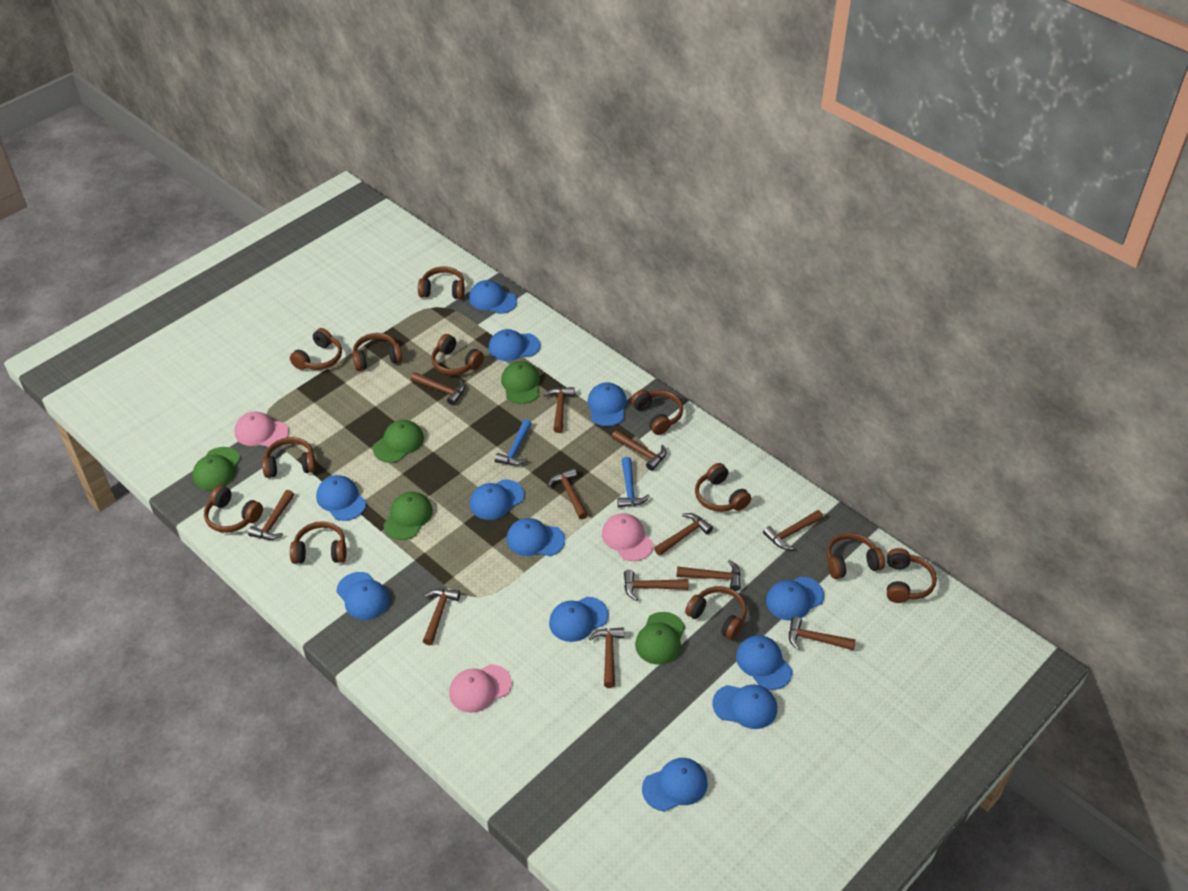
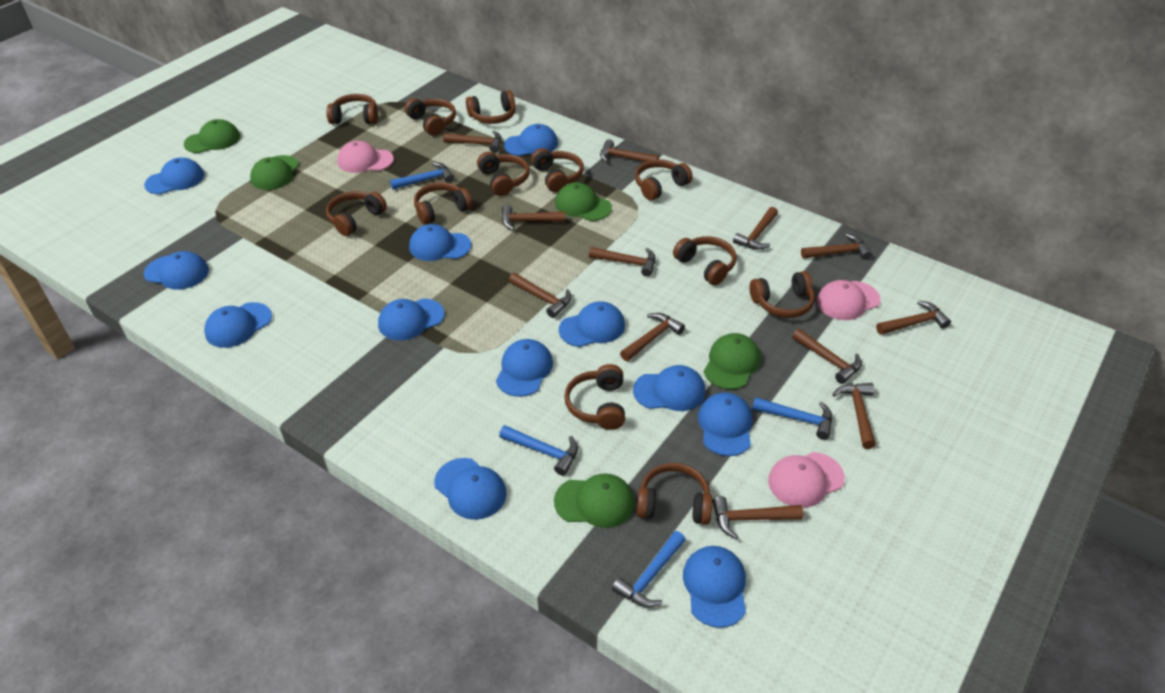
blue hammer: [495,419,532,466] [617,457,650,508] = 2 -> [390,162,454,190] [499,425,578,476] [612,531,686,607] [752,397,832,440] = 4

